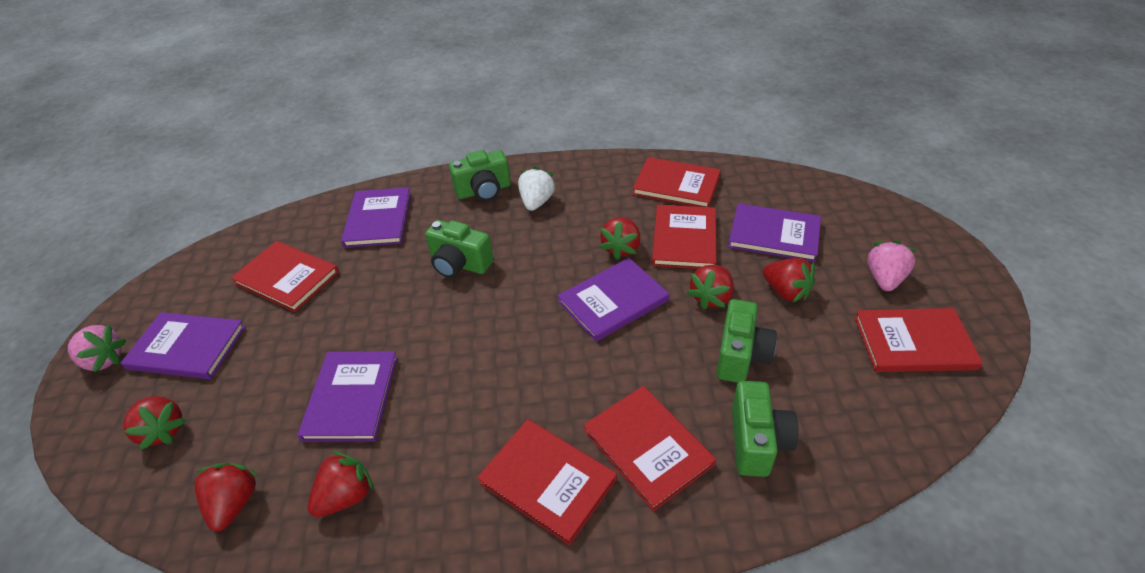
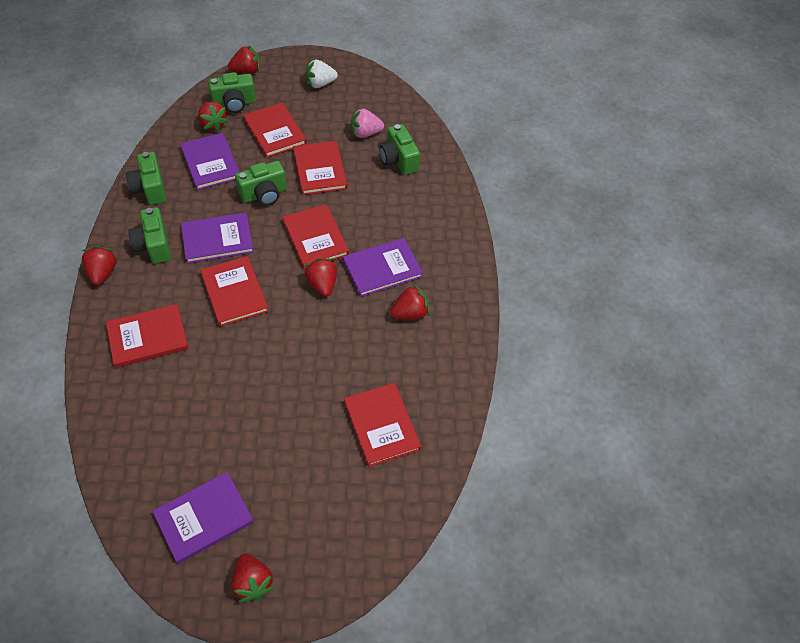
green camera: [425,220,494,278] [449,150,511,201] [716,299,777,383] [732,381,798,477] = 4 -> [126,152,167,205] [128,207,171,264] [208,72,256,113] [235,161,287,206] [379,124,420,175] = 5
pink strawberry: [68,324,126,373] [867,240,916,291] = 2 -> [351,108,384,138] = 1
purple book: [121,312,245,379] [297,351,398,442] [341,187,411,248] [558,258,669,342] [728,203,821,262] = 5 -> [152,472,254,564] [180,133,240,190] [181,212,254,264] [343,238,423,297] = 4

